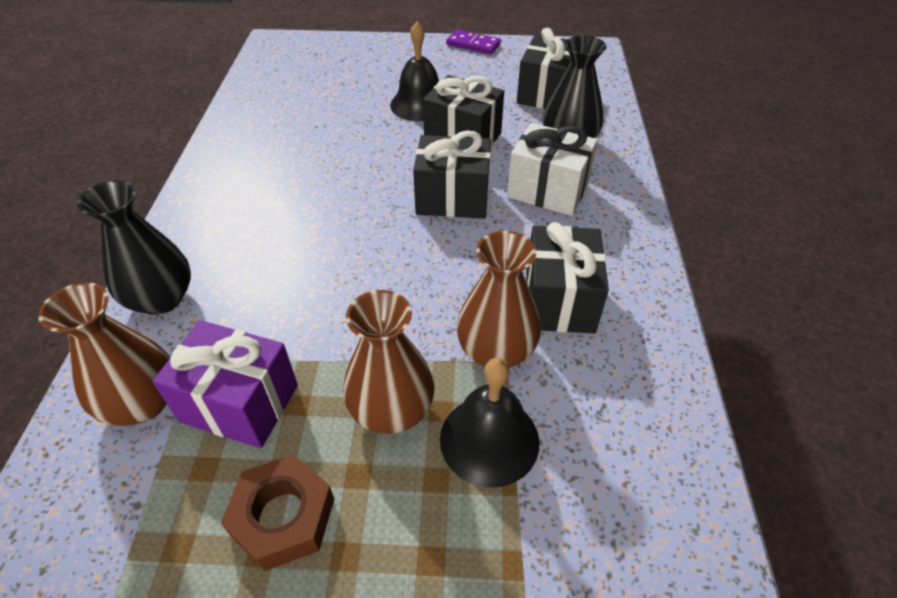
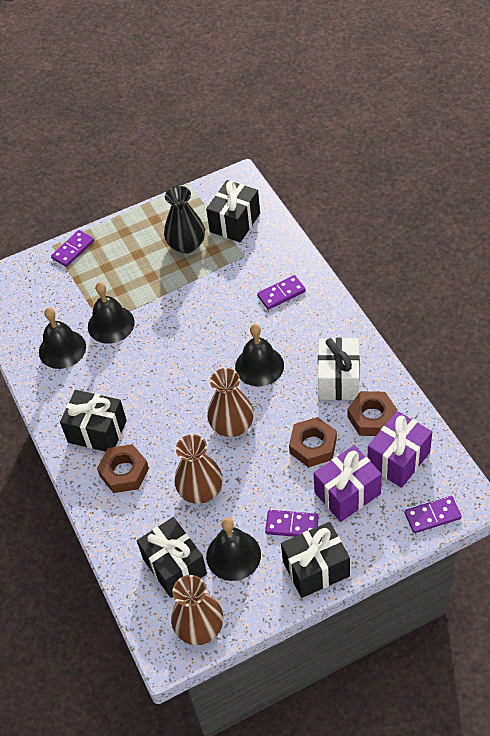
black bell: [390,22,439,122] [440,358,539,488] = 2 -> [39,308,86,369] [88,282,135,344] [206,518,261,581] [235,324,284,386] = 4
black vase: [77,180,191,315] [543,35,607,138] = 2 -> [164,186,205,254] = 1
brown nut: [221,454,334,571] = 1 -> [97,444,149,493] [289,417,337,467] [348,391,398,436] = 3
purple domino: [446,29,501,54] = 1 -> [51,230,94,267] [257,275,306,310] [265,510,319,537] [405,496,462,533] = 4
purple gift: [152,320,298,448] = 1 -> [314,445,382,522] [368,411,432,488] = 2

